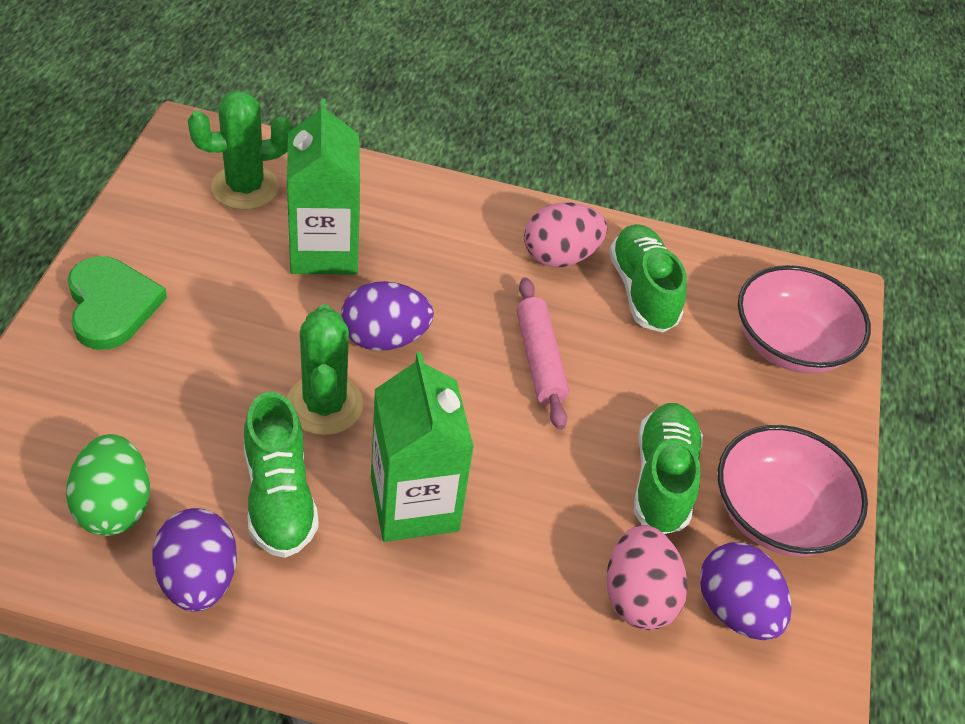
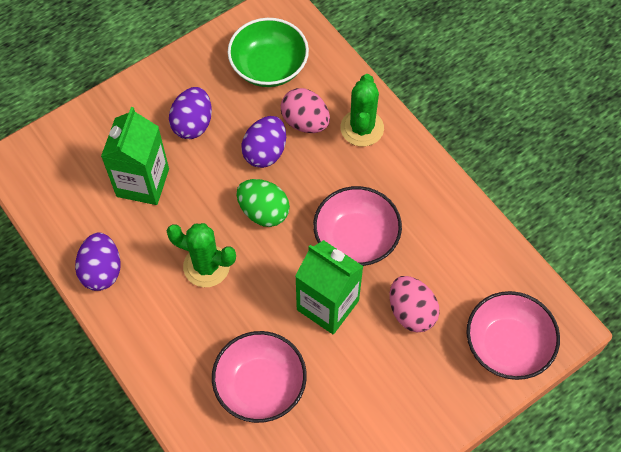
green bowl: none = 0 -> [228,18,309,87] = 1
green heart: [68,256,167,350] = 1 -> none = 0
green shoe: [244,392,319,558] [609,224,687,332] [634,403,703,534] = 3 -> none = 0
pink bowl: [718,425,868,556] [738,265,871,373] = 2 -> [212,331,307,423] [313,186,402,266] [466,291,560,380] = 3
pink rolling pin: [516,277,569,430] = 1 -> none = 0

